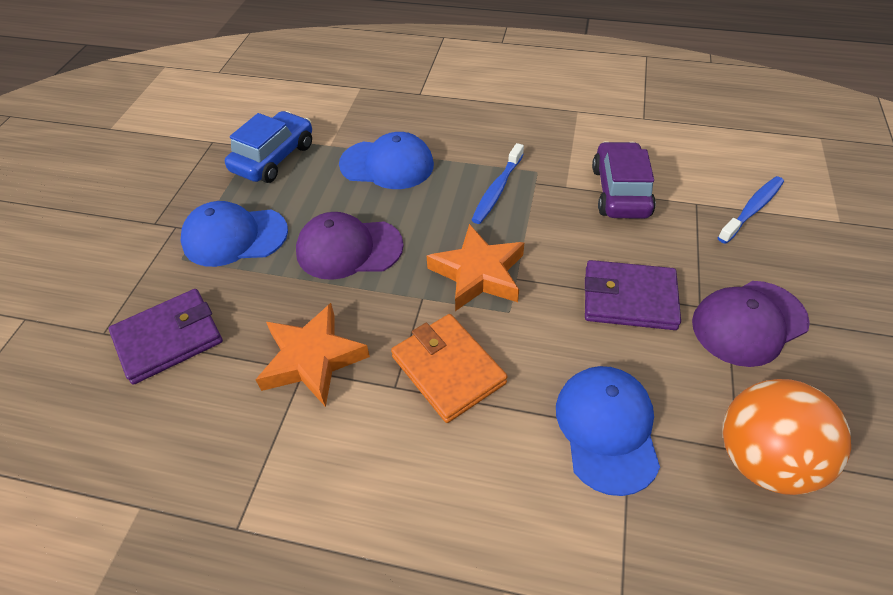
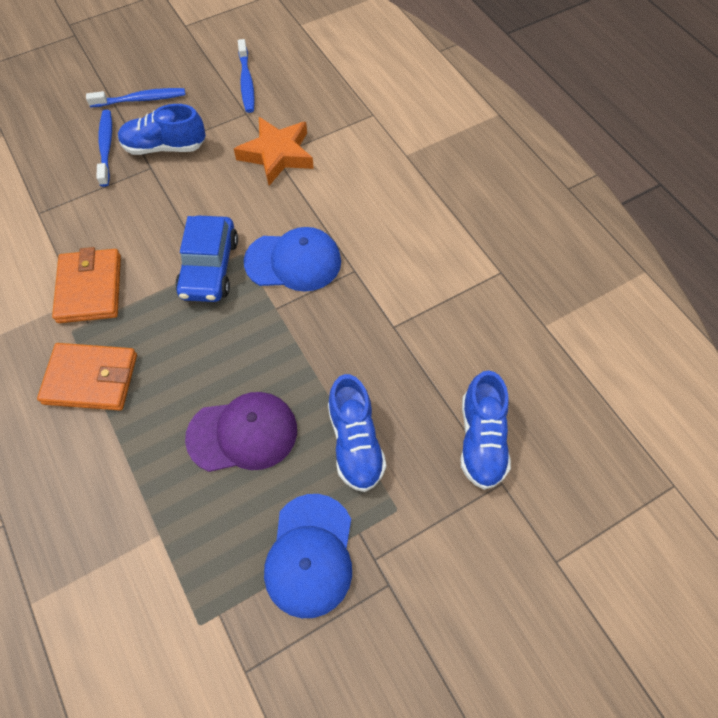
blue cap: [181,201,288,267] [339,132,434,189] [556,366,660,496] = 3 -> [244,227,341,291] [264,494,352,618] = 2
blue shoe: none = 0 -> [118,104,206,155] [328,374,386,492] [461,370,511,490] = 3
blue toothbrush: [472,143,524,224] [718,176,784,244] = 2 -> [86,88,186,107] [96,110,112,187] [238,39,255,113] = 3
orange ball: [723,379,851,495] = 1 -> none = 0
orange star: [256,303,370,407] [427,224,524,311] = 2 -> [234,117,314,186] = 1
orange wallet: [391,314,507,423] = 1 -> [37,343,137,411] [52,247,121,323] = 2
purple cap: [296,212,404,280] [692,281,810,367] = 2 -> [185,392,297,472] = 1
purple car: [592,141,656,219] = 1 -> none = 0
purple wallet: [109,289,223,385] [585,260,681,330] = 2 -> none = 0

